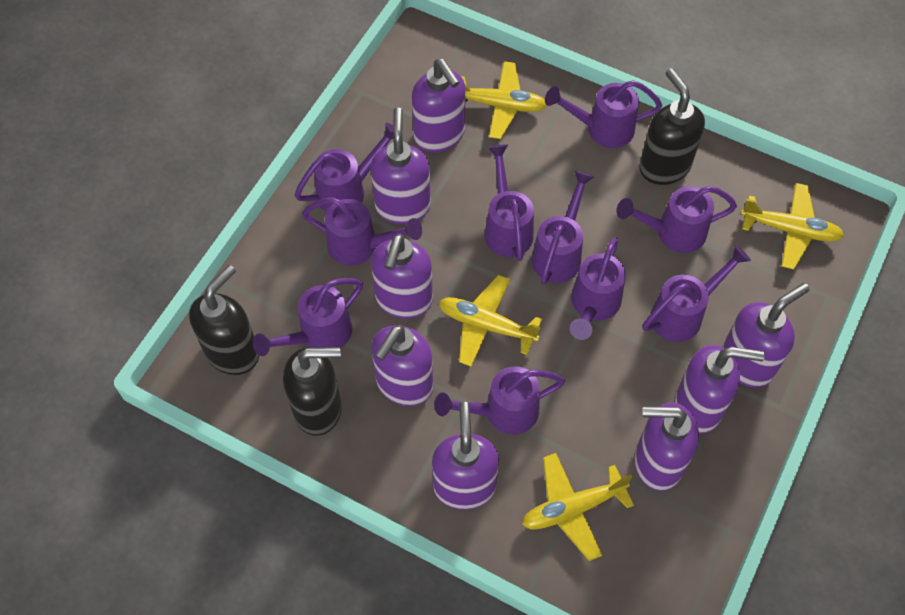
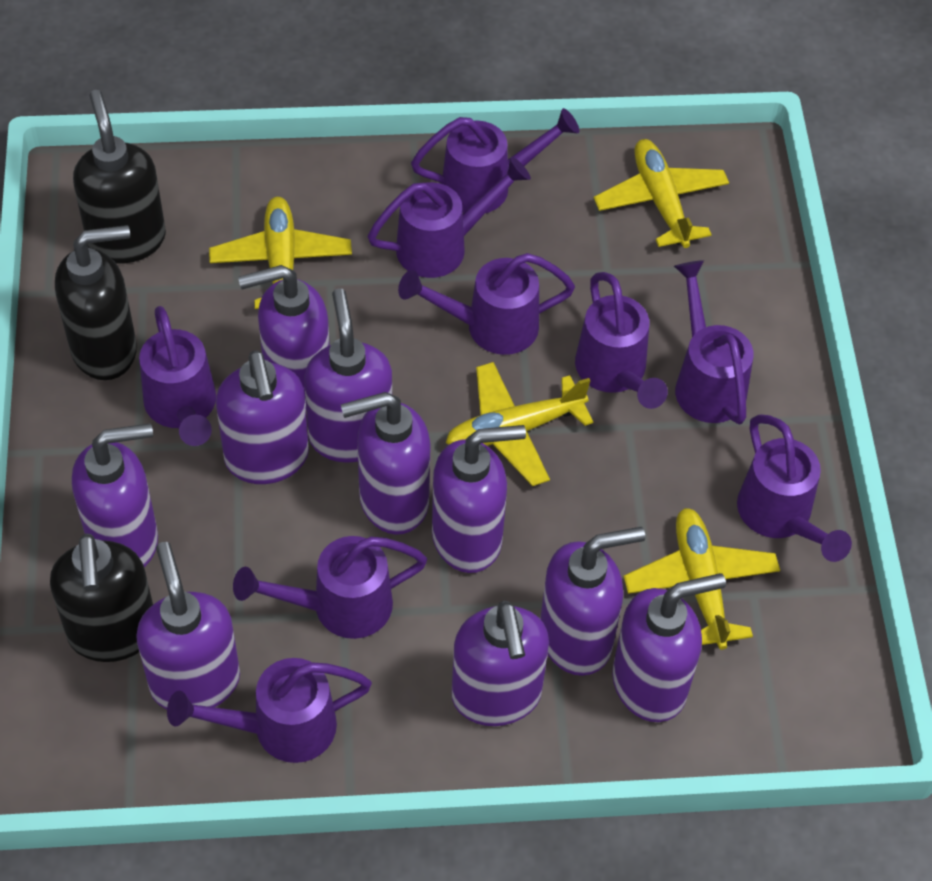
purple soap dispenser: [370,107,431,224] [371,234,433,319] [371,325,433,406] [412,59,466,153] [432,402,499,510] [634,403,699,491] [674,345,765,434] [722,283,810,387] = 8 -> [72,423,158,567] [136,542,240,709] [216,351,309,484] [238,265,330,407] [304,288,392,463] [341,392,431,535] [432,425,526,573] [452,601,549,726] [540,527,645,676] [612,573,726,722] = 10
purple watering can: [253,278,363,356] [295,123,393,212] [302,197,422,265] [434,366,565,434] [484,144,534,261] [531,170,594,285] [545,80,662,148] [570,237,626,340] [616,186,737,253] [642,245,751,342] = 10 -> [139,306,216,446] [167,658,372,763] [233,536,427,639] [367,157,531,278] [398,253,575,355] [411,108,579,213] [575,272,668,409] [674,260,754,424] [737,414,852,562] = 9

